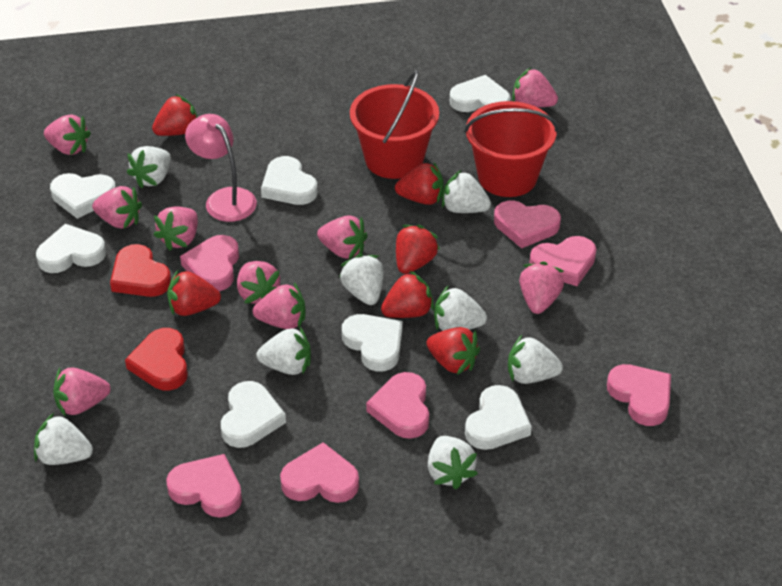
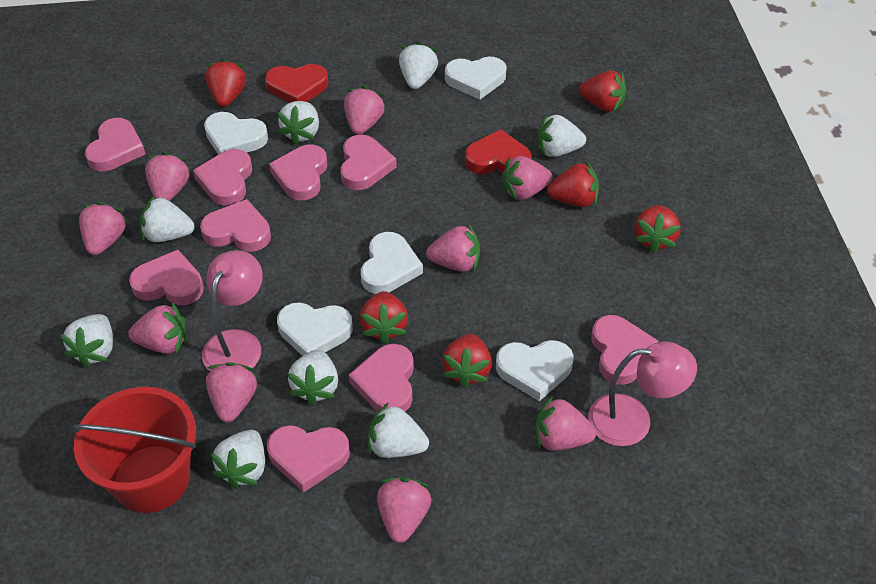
pink heart: [166,454,242,518] [180,235,239,292] [280,442,359,503] [366,372,429,439] [494,200,561,248] [529,236,596,286] [607,364,671,426] = 7 -> [85,118,145,171] [129,250,204,305] [193,149,252,206] [200,199,271,252] [267,425,350,492] [269,144,327,200] [340,135,397,190] [349,344,414,412] [591,315,658,385] = 9
pink lamp: [185,114,257,222] = 1 -> [202,250,263,371] [588,341,697,446] = 2
red bucket: [350,71,439,179] [464,101,558,197] = 2 -> [71,387,196,513] = 1
white heart: [36,224,106,273] [50,173,116,219] [221,381,286,448] [261,156,318,205] [342,314,403,372] [450,75,510,112] [465,385,532,450] = 7 -> [204,112,268,155] [277,302,353,356] [361,232,423,294] [445,57,507,100] [496,340,574,401] = 5

